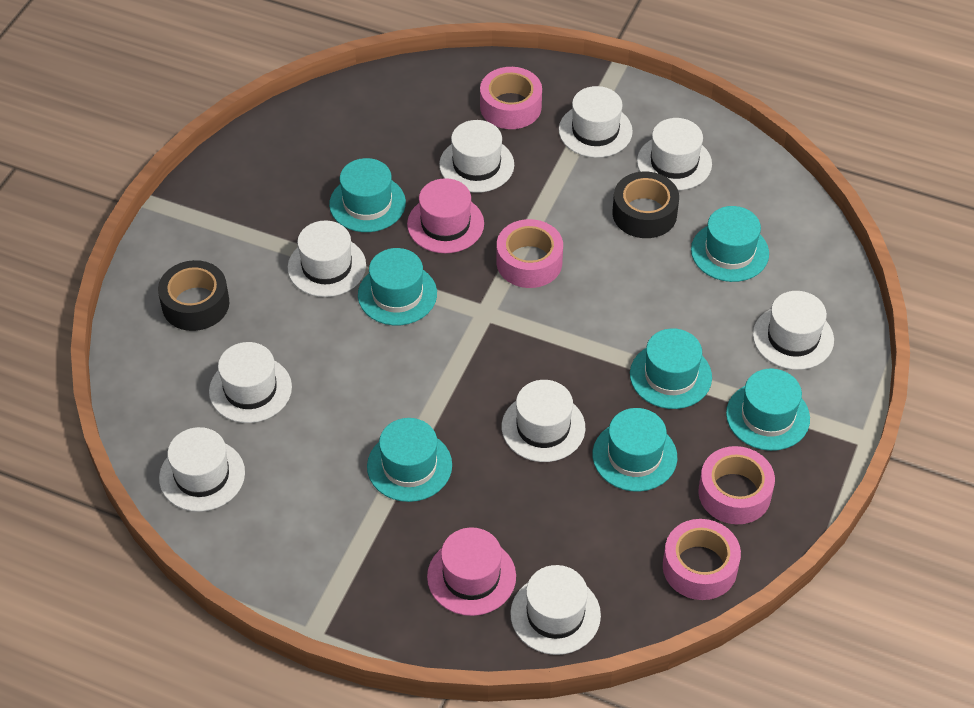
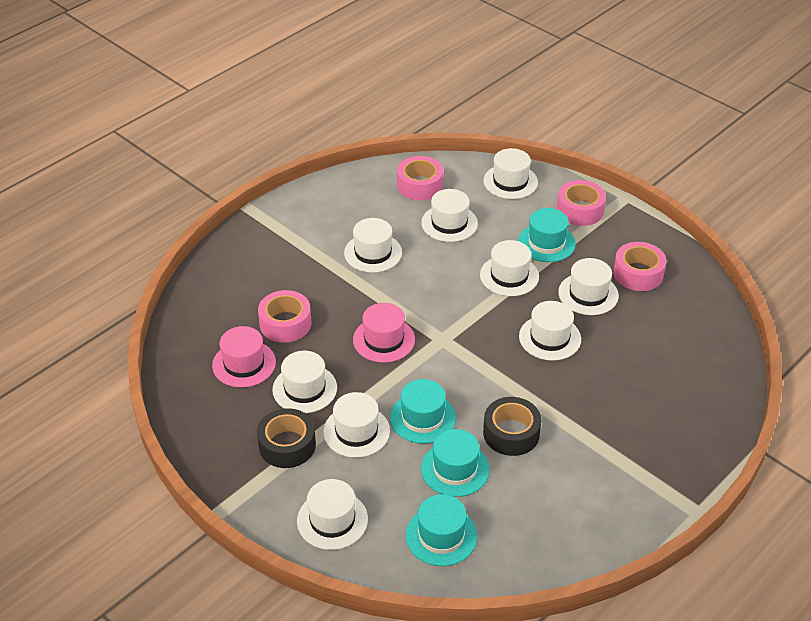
turquoise hat: [329,158,406,232] [358,248,437,325] [367,418,452,502] [593,408,677,492] [630,328,712,409] [691,206,769,282] [726,369,810,451] = 7 -> [390,379,456,444] [405,494,477,566] [421,429,490,497] [518,208,576,262] = 4

